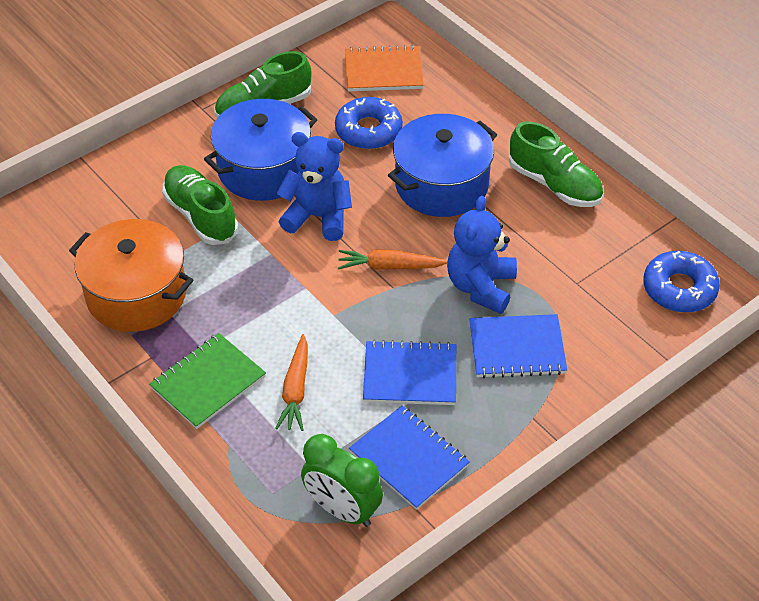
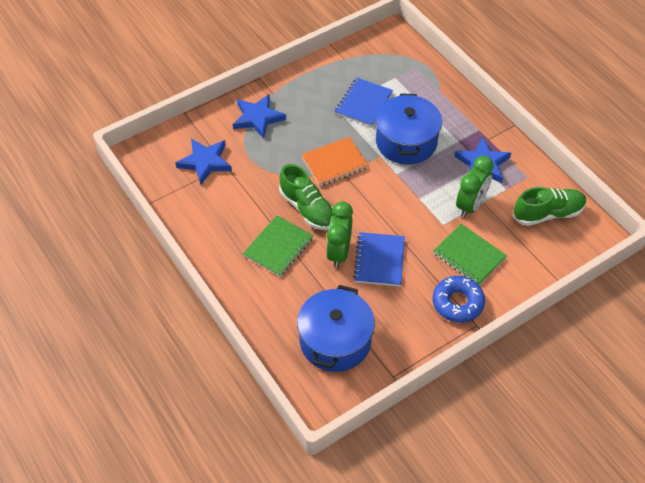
blue donut: [335,97,403,149] [643,251,720,313] = 2 -> [433,276,485,323] = 1
blue notebook: [349,405,470,510] [363,340,456,405] [469,314,567,378] = 3 -> [335,78,393,127] [353,232,405,286] = 2
blue star: none = 0 -> [175,139,232,185] [233,94,286,139] [454,137,511,183] = 3
blue teddy bear: [277,132,352,241] [447,196,517,314] = 2 -> none = 0
green clock: [301,434,383,527] = 1 -> [326,201,353,268] [456,156,494,218] = 2
green notebook: [149,333,266,429] = 1 -> [243,215,314,277] [433,224,507,285] = 2
green shoe: [162,165,238,245] [215,51,311,118] [509,121,603,207] = 3 -> [279,164,334,230] [513,187,586,226] = 2
orange carrot: [275,334,308,431] [338,250,448,270] = 2 -> none = 0
orange pot: [69,219,193,332] = 1 -> none = 0

